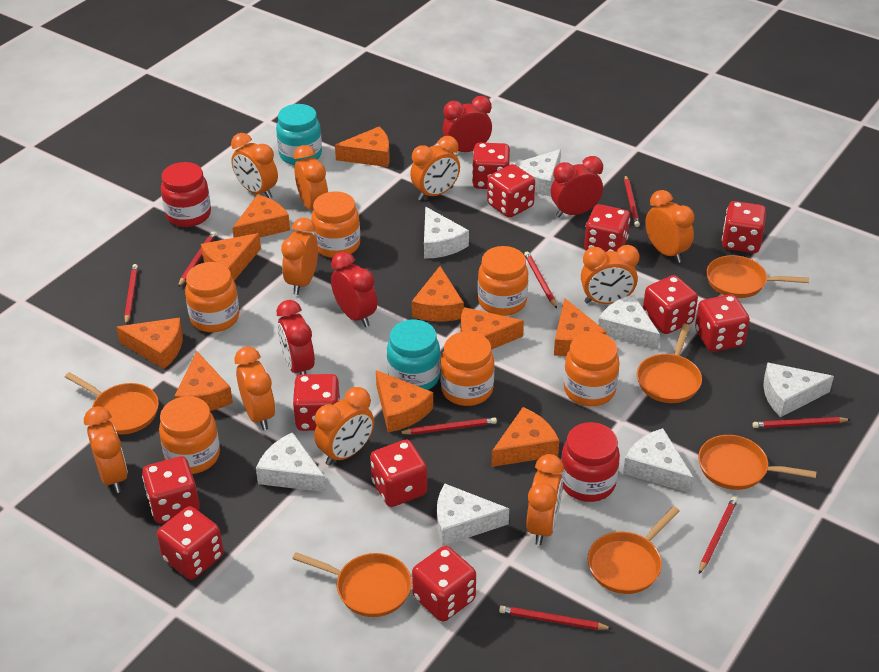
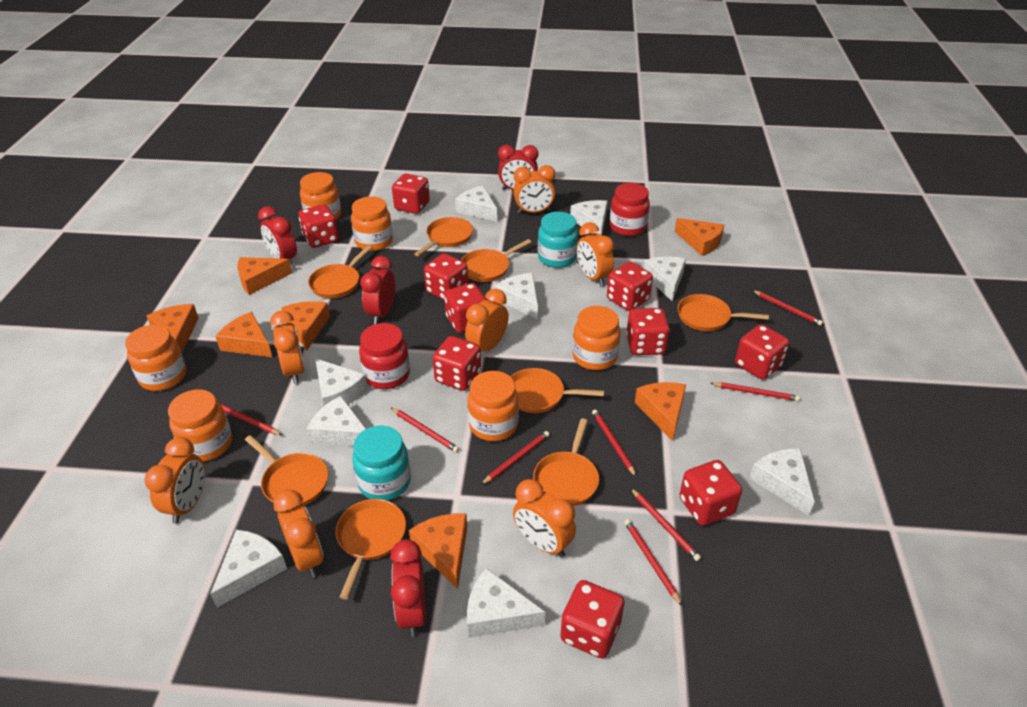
orange cheese: [116,318,183,369] [175,351,233,411] [201,233,261,280] [232,195,290,238] [335,126,390,167] [376,370,433,432] [412,266,464,322] [461,307,524,350] [491,407,559,467] [554,298,606,356] = 10 -> [147,304,199,353] [215,312,272,357] [237,257,292,295] [281,301,330,351] [409,513,467,589] [635,382,686,441] [675,218,724,256] = 7
orange clock: [84,406,128,493] [231,133,278,199] [234,347,276,430] [281,218,318,295] [294,145,328,210] [314,387,374,466] [410,136,460,201] [526,454,564,545] [581,245,639,304] [645,190,695,263] = 10 -> [145,437,205,524] [270,310,305,384] [274,489,324,577] [465,289,509,351] [513,165,555,214] [513,479,576,557] [577,222,614,287] = 7
orange pan: [65,372,159,434] [293,552,412,617] [588,506,680,594] [637,324,702,403] [698,435,816,490] [706,255,809,298] = 6 -> [245,435,328,505] [308,246,372,298] [335,499,406,599] [414,217,473,256] [461,239,531,282] [510,368,604,413] [533,418,599,506] [678,294,769,331] = 8
red dice: [142,456,200,523] [157,506,224,580] [293,374,340,431] [370,439,427,507] [412,546,476,622] [472,143,510,189] [487,164,535,218] [584,204,630,252] [643,275,698,334] [695,294,750,352] [722,201,766,253] = 11 -> [298,204,339,248] [392,174,430,214] [424,253,468,301] [433,336,481,391] [444,283,486,333] [560,580,625,659] [607,262,653,311] [626,308,670,355] [679,460,742,526] [735,324,789,380] = 10
white cheese: [256,432,326,492] [424,207,469,259] [437,484,509,546] [513,149,561,196] [598,294,660,350] [623,428,694,493] [763,362,834,417] = 7 -> [210,530,287,608] [307,396,366,446] [315,358,368,406] [455,186,497,222] [467,568,545,637] [495,273,538,319] [570,200,607,235] [643,257,686,301] [749,448,815,516] = 9

